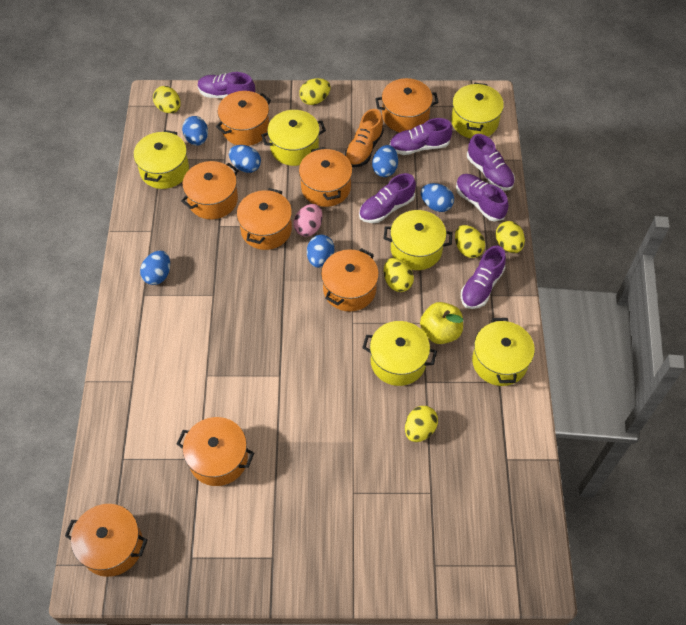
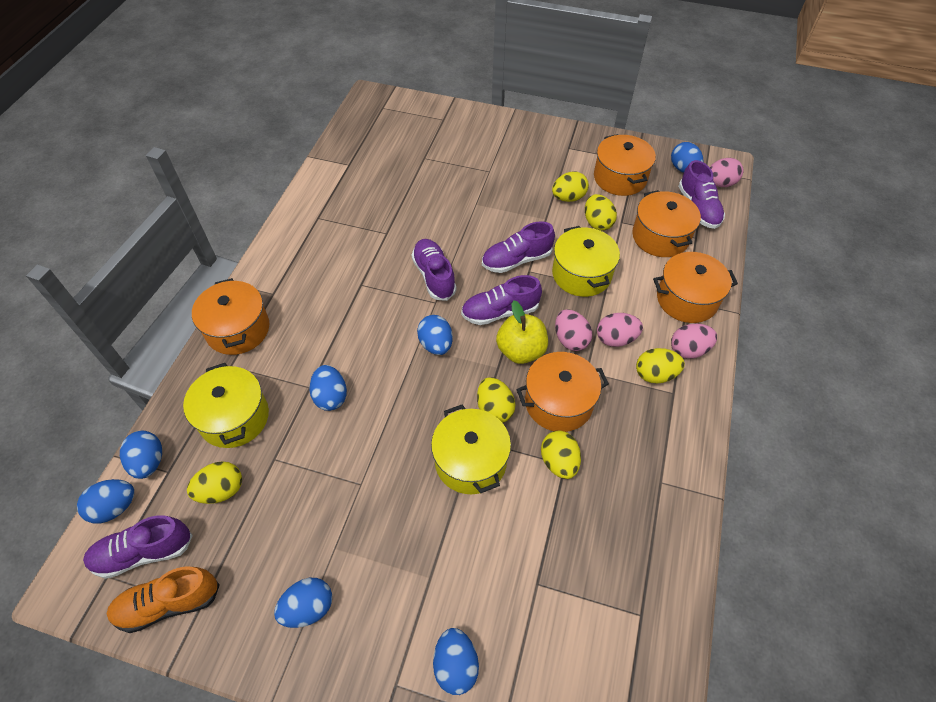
blue egg: [140,251,170,285] [182,116,208,146] [229,145,261,173] [307,235,334,268] [372,145,398,177] [421,183,454,212] = 6 -> [77,479,134,523] [120,431,162,479] [274,578,332,628] [310,365,347,411] [417,315,453,355] [433,628,479,695] [671,142,703,173] = 7
orange pot: [65,504,147,577] [177,417,254,486] [181,161,239,219] [216,91,271,146] [237,188,292,250] [299,147,352,207] [321,248,379,311] [375,78,439,132] = 8 -> [192,278,269,355] [516,352,609,432] [594,134,656,196] [632,190,701,257] [653,252,738,323] = 5
pink egg: [293,204,322,237] = 1 -> [555,309,592,351] [597,313,643,347] [671,324,717,359] [710,158,744,187] = 4
purple shoe: [198,72,255,98] [359,173,416,223] [389,118,452,155] [456,174,508,222] [461,246,506,309] [467,134,515,191] = 6 -> [83,515,193,579] [412,239,457,301] [461,275,542,325] [482,221,555,273] [678,160,725,229] = 5
yellow pot: [134,130,189,189] [261,110,326,166] [362,321,437,386] [384,210,452,270] [451,83,504,138] [472,318,535,386] = 6 -> [183,363,269,448] [431,405,511,494] [552,226,620,297] = 3

